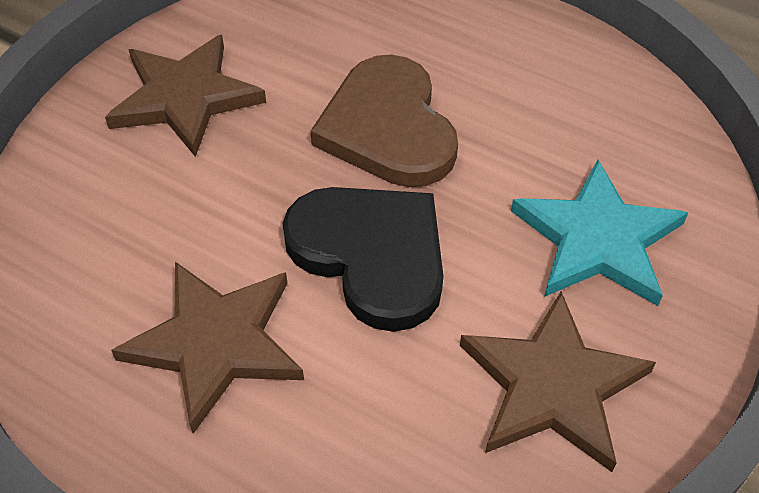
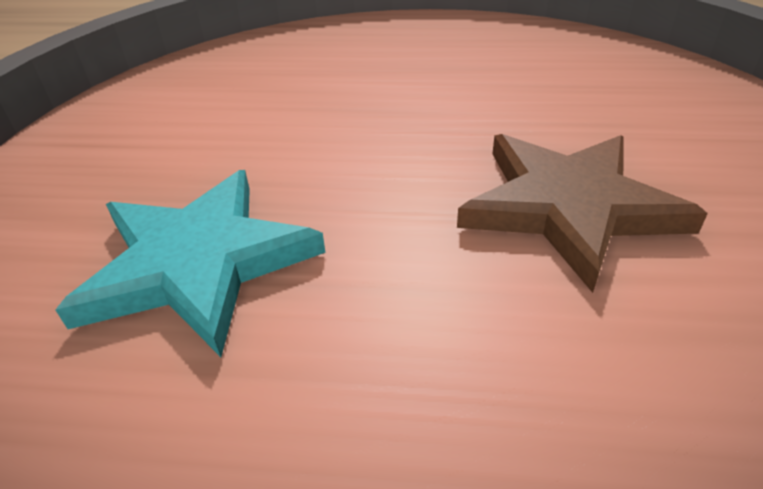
black heart: [283,187,443,332] = 1 -> none = 0
brown heart: [311,54,458,187] = 1 -> none = 0
brown star: [105,35,266,157] [111,262,304,434] [460,291,656,472] = 3 -> [457,134,708,293] = 1

